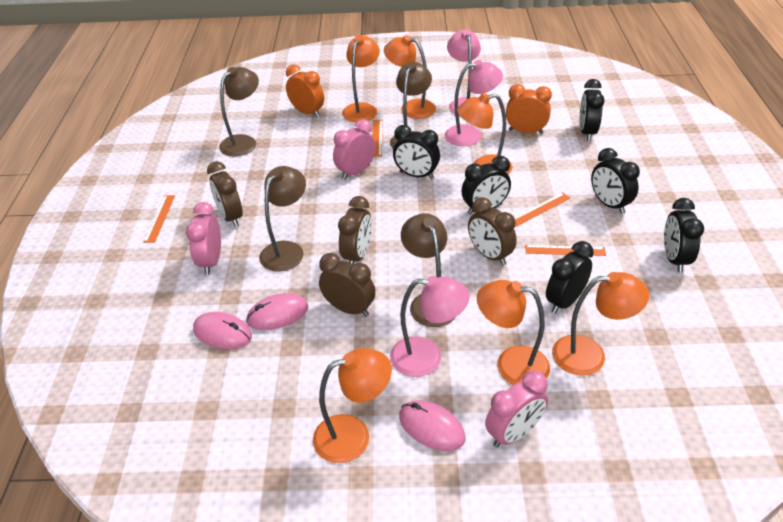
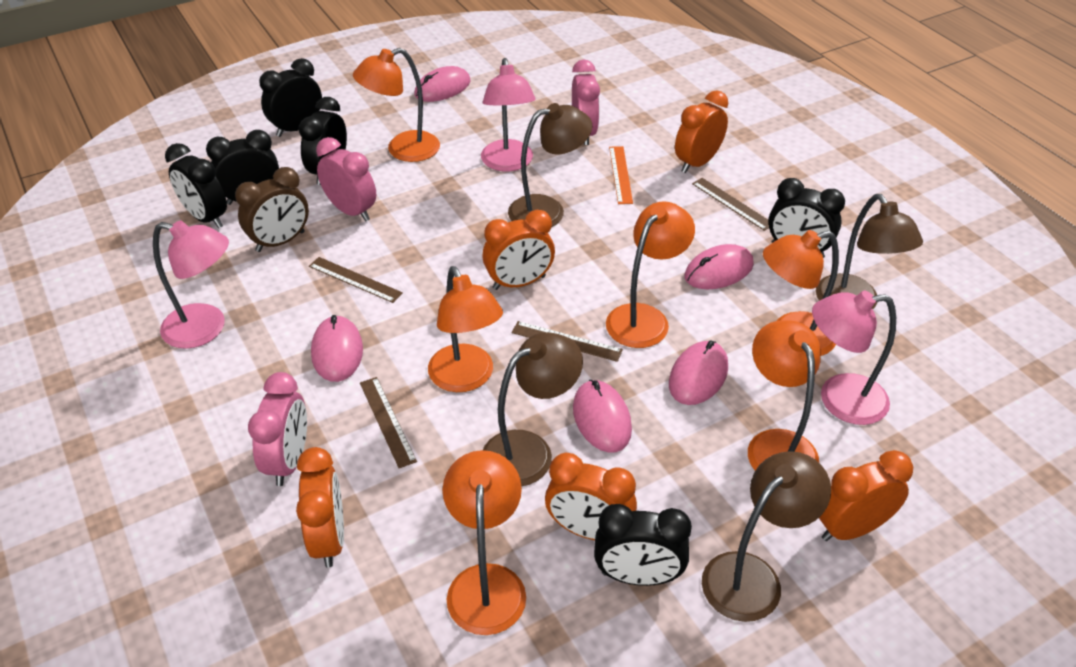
brown clock: [207,161,243,227] [319,253,375,317] [338,196,372,264] [468,197,517,266] = 4 -> [235,167,309,252] = 1
brown ruler: none = 0 -> [309,257,403,303] [360,377,417,468] [512,321,623,362] [692,178,769,231] = 4
orange clock: [286,64,324,118] [506,84,552,134] = 2 -> [296,447,344,568] [482,210,555,290] [545,453,637,540] [675,90,728,173] [819,450,913,541] = 5
orange ruler: [143,195,175,243] [372,120,383,157] [514,192,570,227] [525,245,606,256] = 4 -> [609,146,633,204] = 1
pink mouse: [193,312,252,349] [246,293,309,330] [399,400,466,451] = 3 -> [311,315,363,382] [415,66,470,102] [573,380,632,453] [669,340,728,405] [684,244,754,289] = 5

